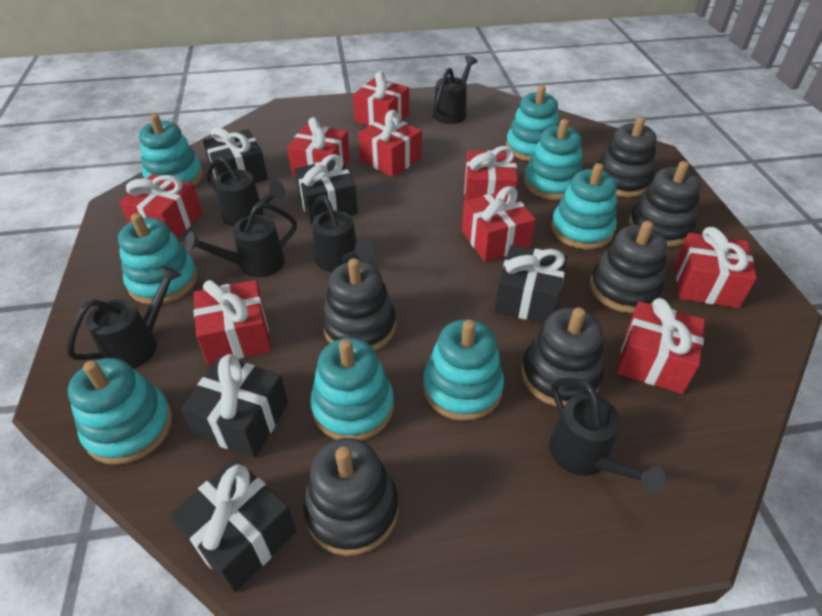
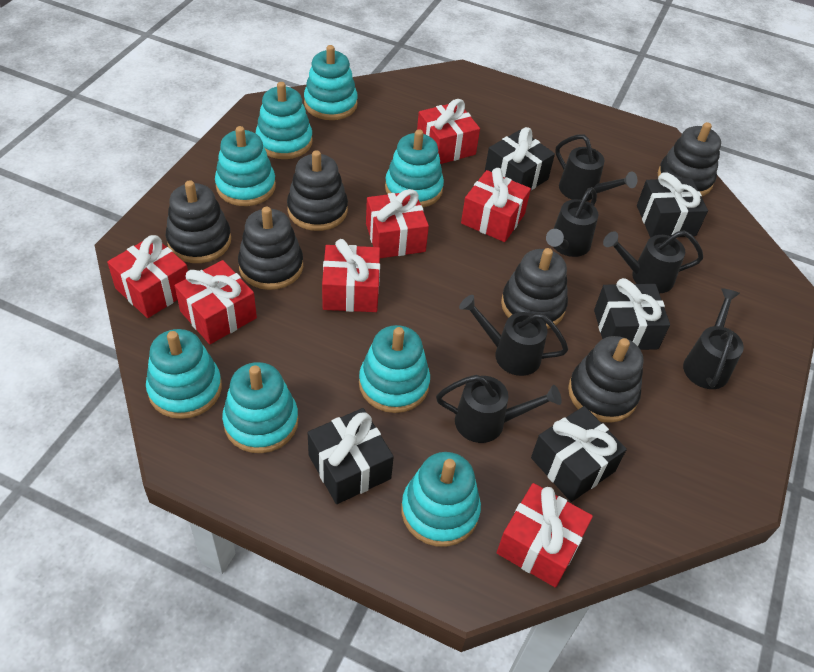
red gift: [119,174,203,238] [194,280,271,365] [287,117,350,177] [353,71,409,126] [358,110,422,177] [462,186,536,262] [464,146,518,201] [617,298,705,394] [675,227,757,308] = 9 -> [107,235,188,318] [174,260,257,344] [322,239,380,312] [366,189,429,258] [417,99,480,164] [461,168,531,242] [497,483,593,588] = 7

